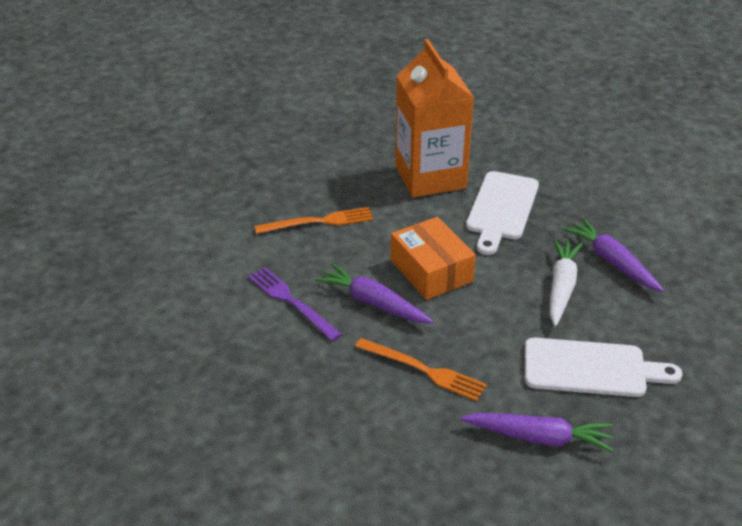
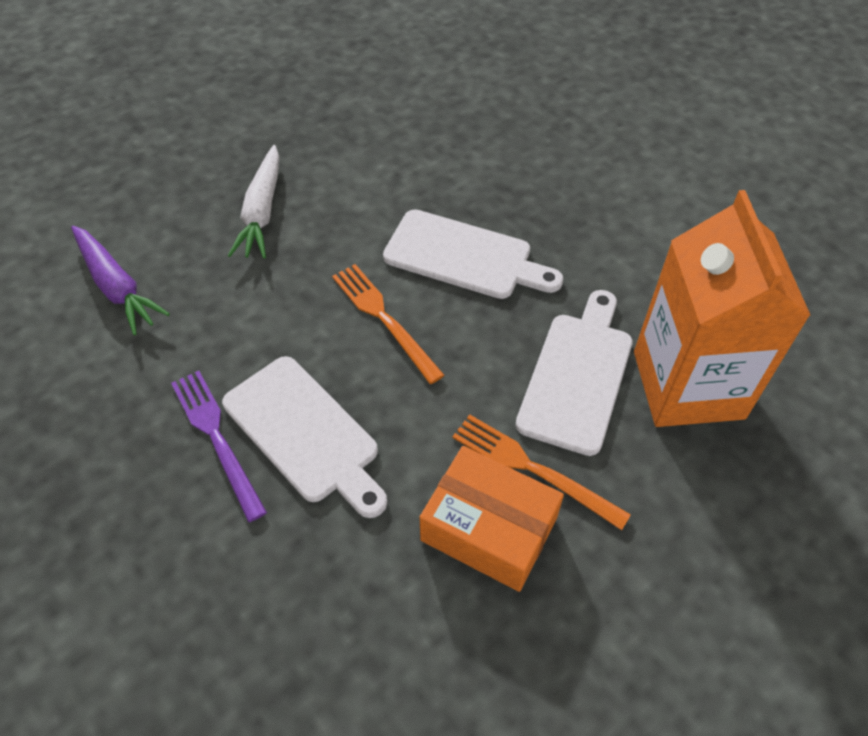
purple carrot: [315,263,434,324] [460,413,614,452] [563,218,664,292] = 3 -> [71,225,170,335] = 1
white cutting board: [466,171,539,255] [525,338,682,397] = 2 -> [222,356,387,518] [383,210,563,299] [515,290,633,456] = 3

